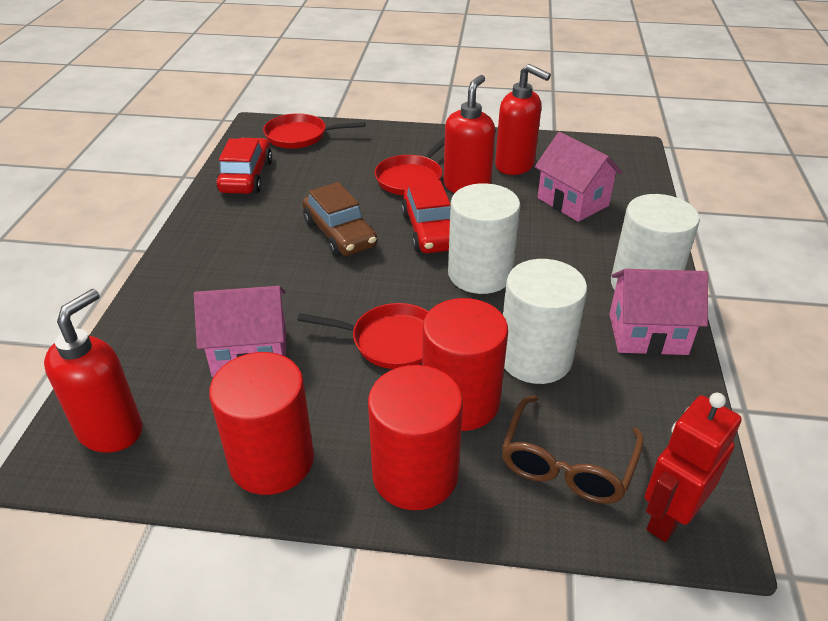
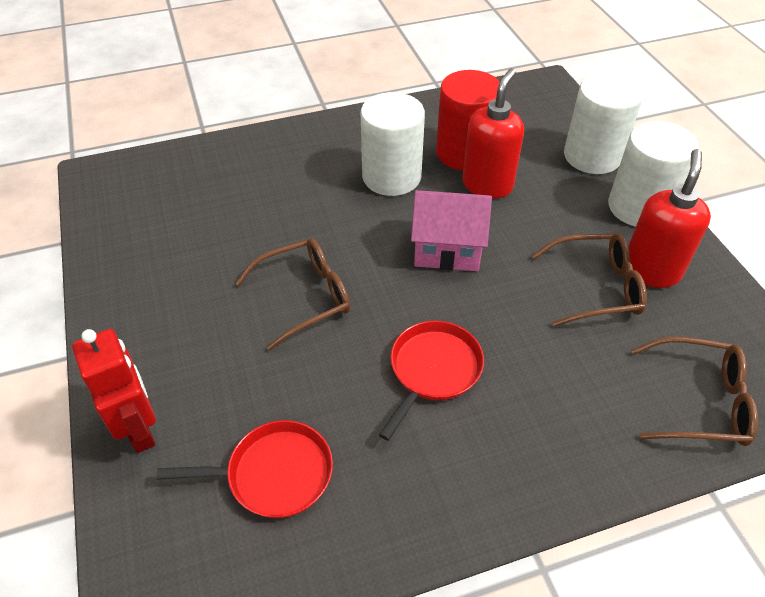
brown car: [303,182,377,257] = 1 -> none = 0
brown glasses: [502,395,644,504] = 1 -> [235,238,350,351] [532,233,647,327] [631,336,758,446] = 3
pink house: [194,286,286,377] [535,132,623,222] [609,269,708,355] = 3 -> [411,190,492,271] = 1
red car: [216,138,272,194] [401,180,451,253] = 2 -> none = 0
red cylinder: [209,352,314,495] [368,365,463,510] [422,298,508,431] = 3 -> [436,70,500,170] = 1
red pan: [263,113,365,149] [297,303,429,369] [375,136,445,195] = 3 -> [156,420,333,518] [379,321,484,441] = 2
red soap dispenser: [44,289,143,453] [443,75,495,193] [495,64,551,175] = 3 -> [462,68,524,198] [627,149,711,288] = 2

